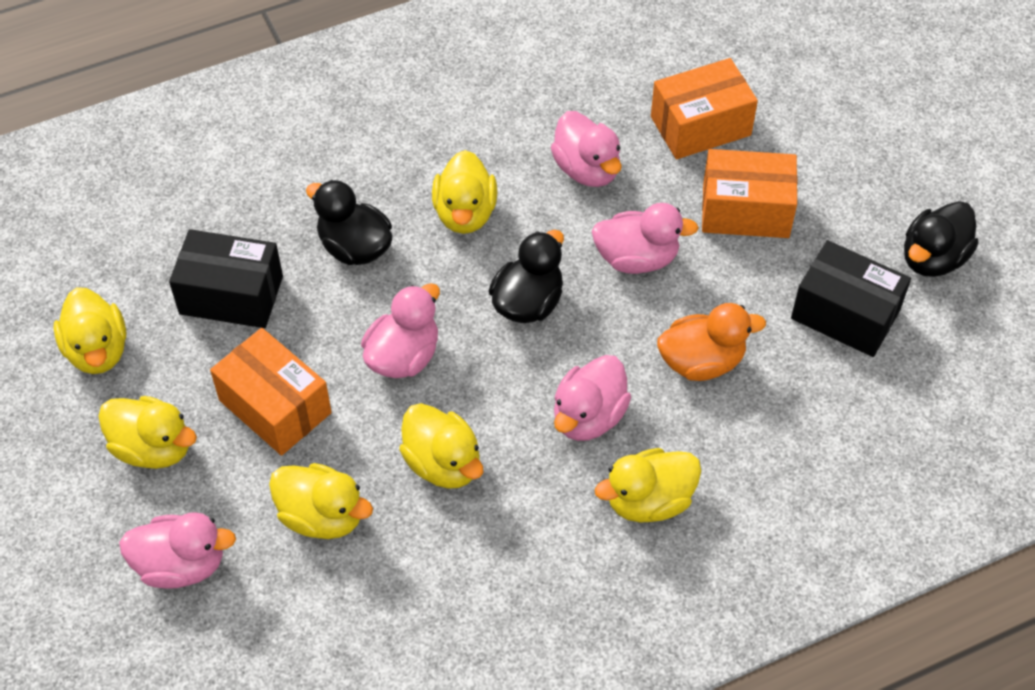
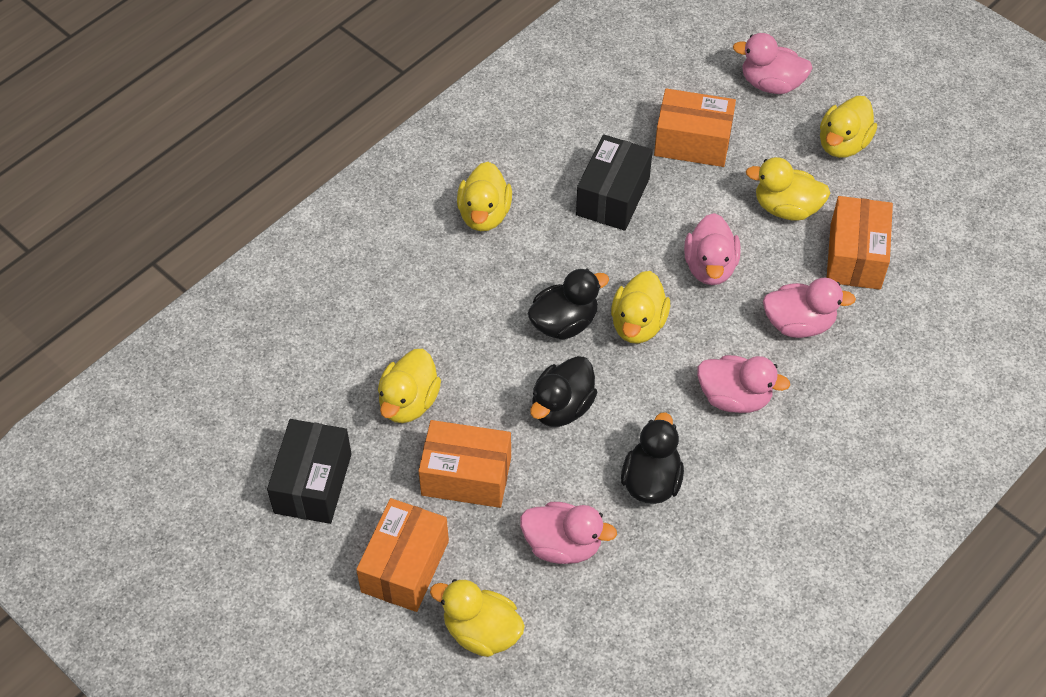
orange box: [210,328,332,456] [651,58,758,159] [702,149,798,238] = 3 -> [356,498,449,612] [418,420,511,508] [654,88,736,167] [827,196,893,290] = 4
orange duck: [657,303,766,381] = 1 -> none = 0

